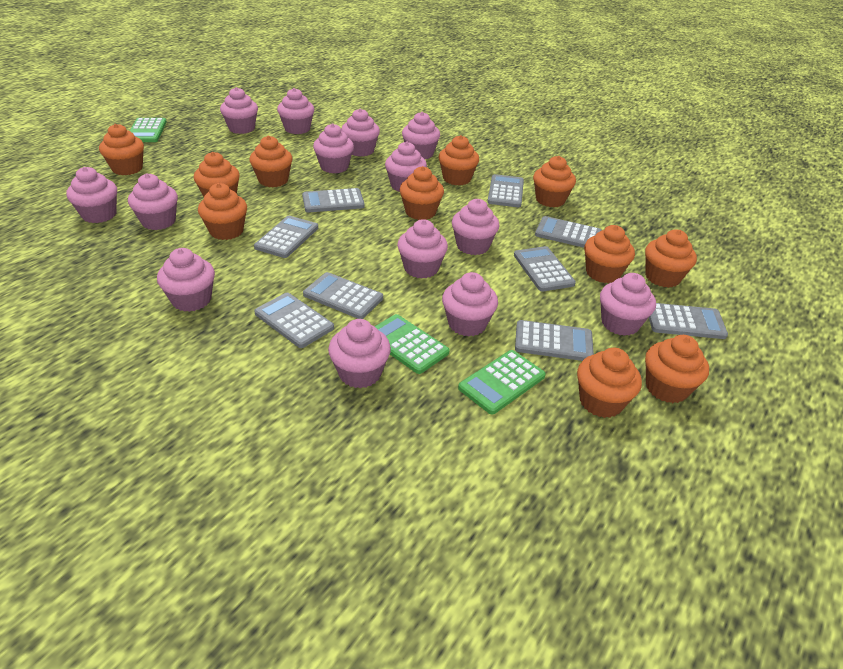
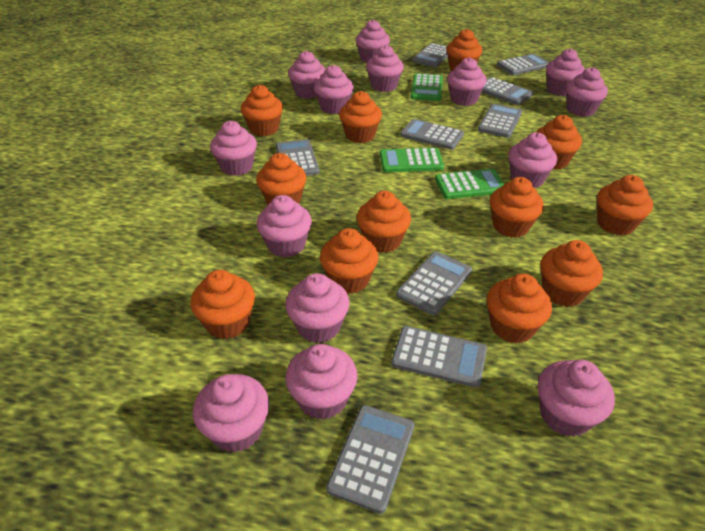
orange cupcake: [99,124,144,175] [194,152,240,197] [198,183,247,240] [249,136,292,187] [400,166,444,220] [439,135,479,185] [533,156,576,207] [577,348,642,418] [584,225,635,283] [645,229,697,288] [645,335,709,403] = 11 -> [191,270,255,339] [241,85,283,136] [256,153,307,205] [320,228,378,294] [339,91,382,143] [357,191,411,253] [447,29,482,71] [487,274,552,343] [490,177,544,238] [537,115,582,169] [540,240,603,307] [597,175,653,236] = 12

